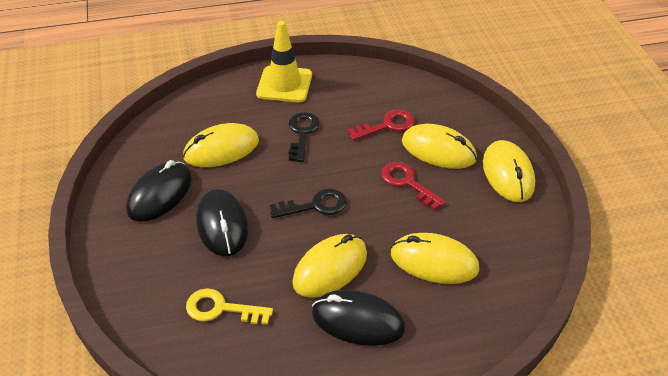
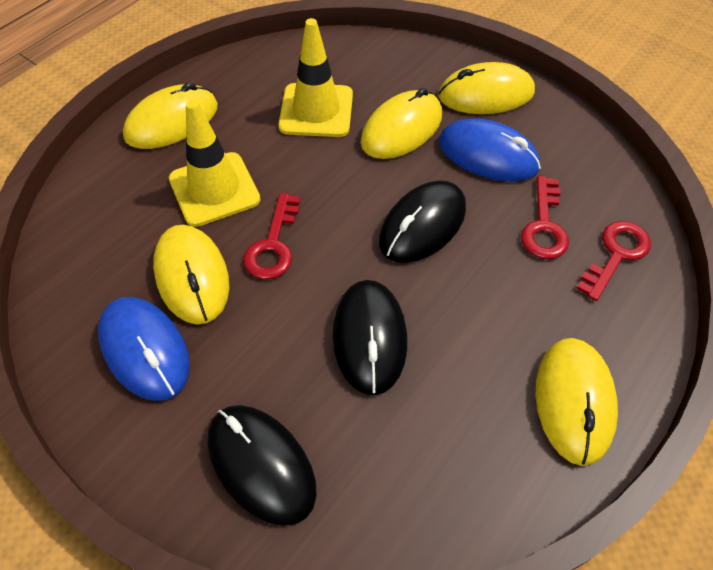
black key: [270,189,347,218] [288,112,320,162] = 2 -> none = 0
blue mouse: none = 0 -> [98,297,190,401] [439,118,541,182] = 2
red key: [348,110,415,141] [381,162,446,210] = 2 -> [243,193,301,279] [521,176,569,259] [576,221,651,301] = 3
yellow key: [186,288,273,325] = 1 -> none = 0
yellow traffic cone: [256,21,312,102] = 1 -> [169,100,261,227] [279,18,353,137] = 2

